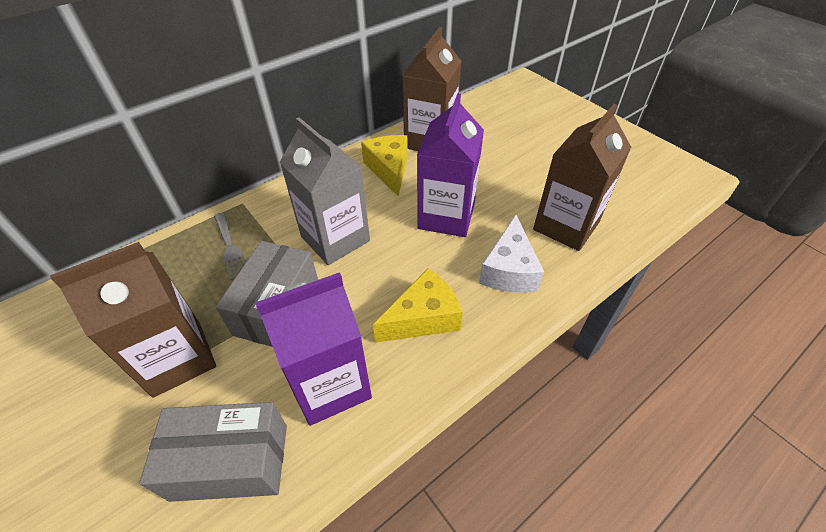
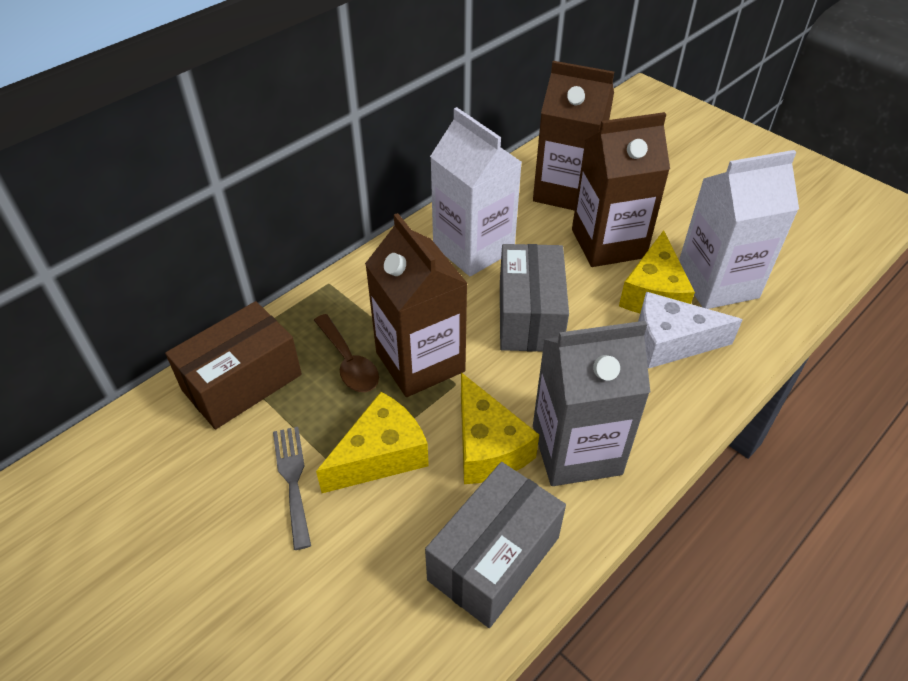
brown box: none = 0 -> [165,301,302,429] = 1
brown spoon: none = 0 -> [314,314,379,392] = 1
purple carton: [255,272,372,426] [417,93,484,237] = 2 -> none = 0
white carton: none = 0 -> [430,107,522,276] [679,150,799,309] = 2
yellow cheese: [361,135,408,196] [373,268,463,343] = 2 -> [316,392,429,493] [461,372,539,484] [619,230,695,313] = 3

